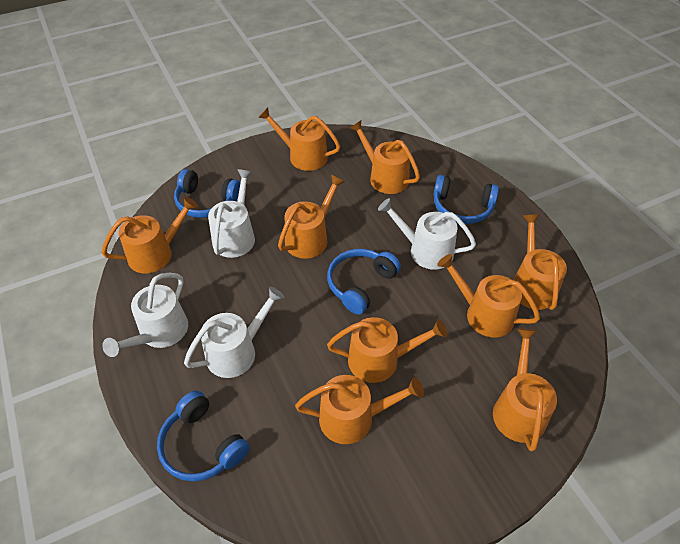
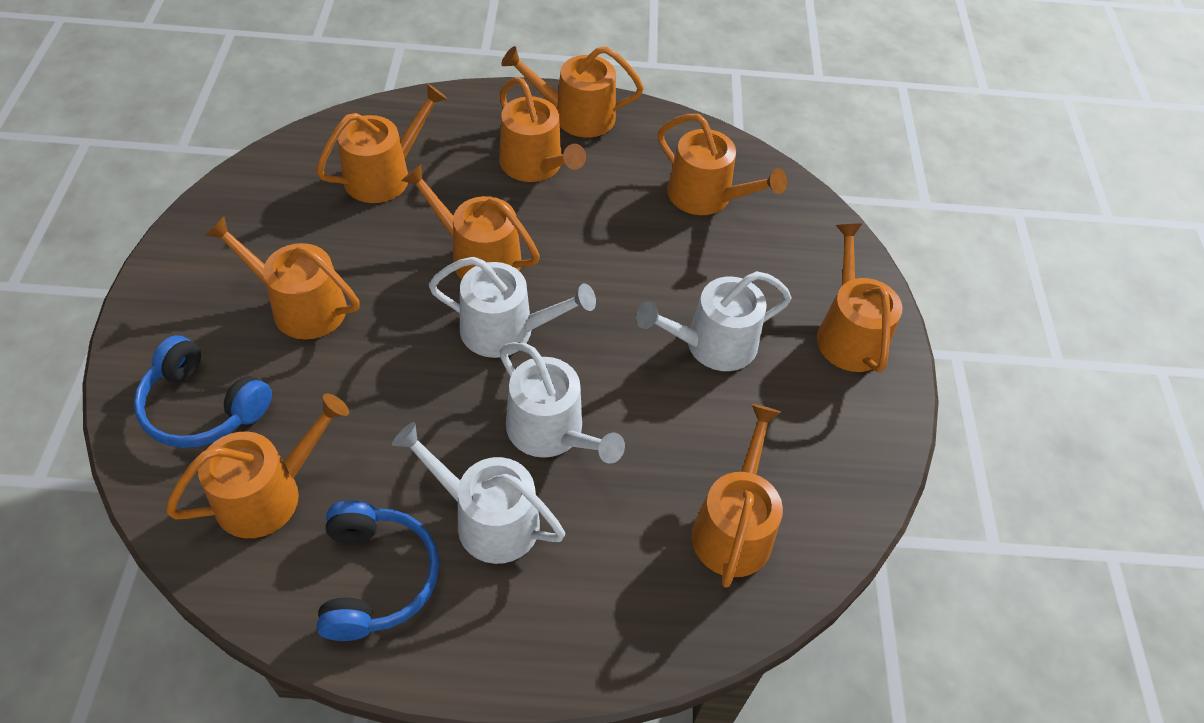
blue headphones: [157,391,250,482] [174,169,241,218] [327,249,401,315] [433,175,499,224] = 4 -> [134,335,272,448] [317,500,439,641] = 2

